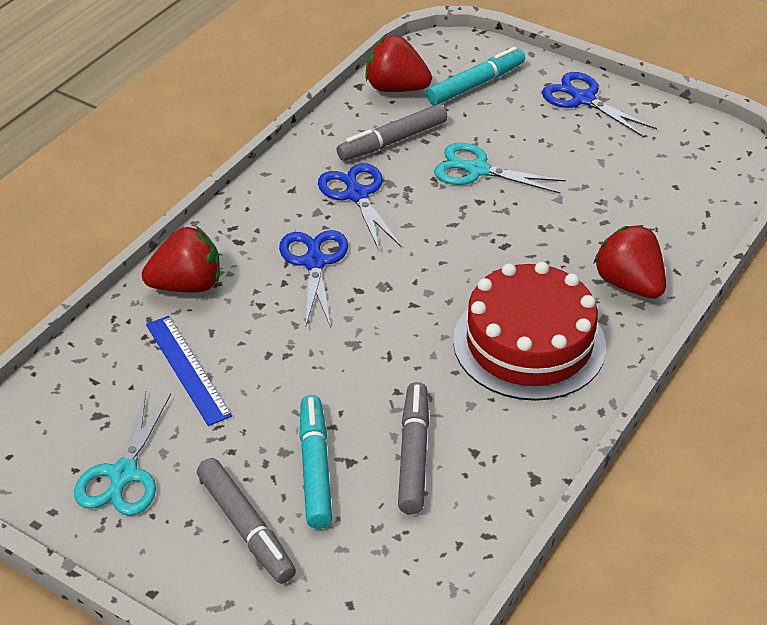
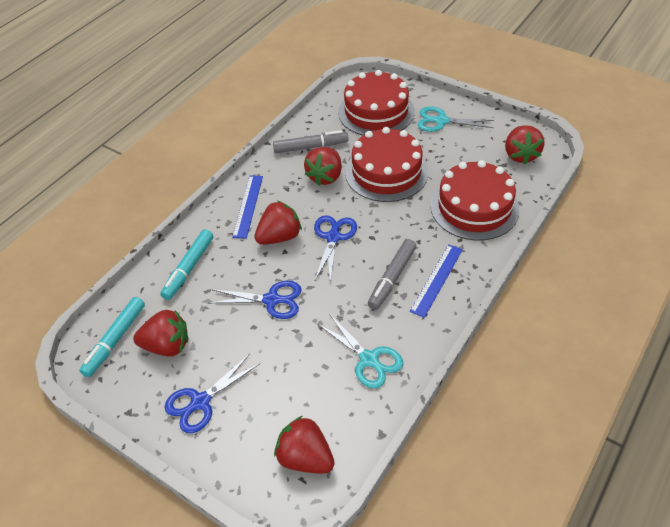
blue ruler: [146,316,232,426] = 1 -> [232,175,263,239] [410,244,463,318] = 2
grey marker: [197,458,296,584] [336,104,448,161] [398,382,429,514] = 3 -> [273,130,349,153] [368,239,416,310] = 2
red cake: [453,262,606,401] = 1 -> [338,70,415,135] [345,127,428,202] [431,160,520,241] = 3
red strawberry: [142,226,220,293] [365,35,432,92] [593,225,666,299] = 3 -> [133,310,188,357] [254,201,302,245] [274,416,335,474] [304,147,342,186] [505,125,544,164] = 5

